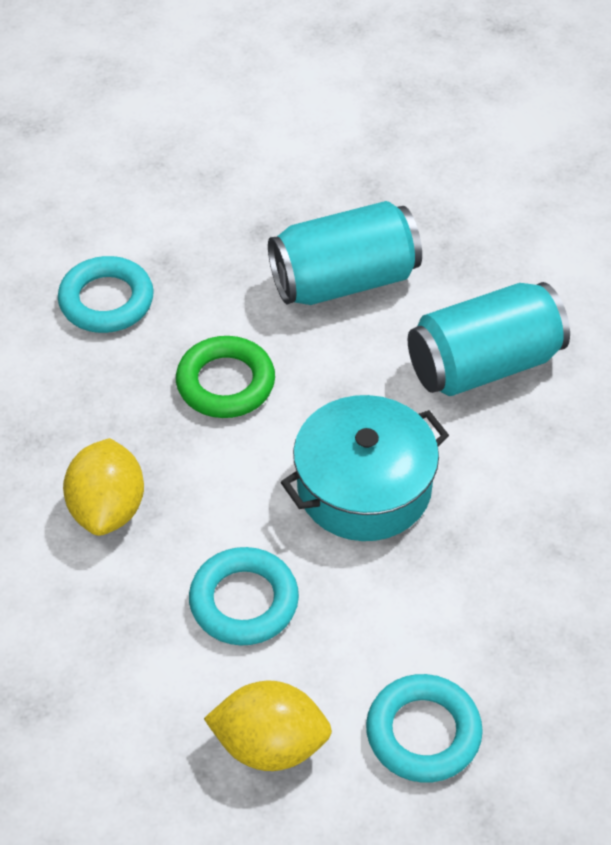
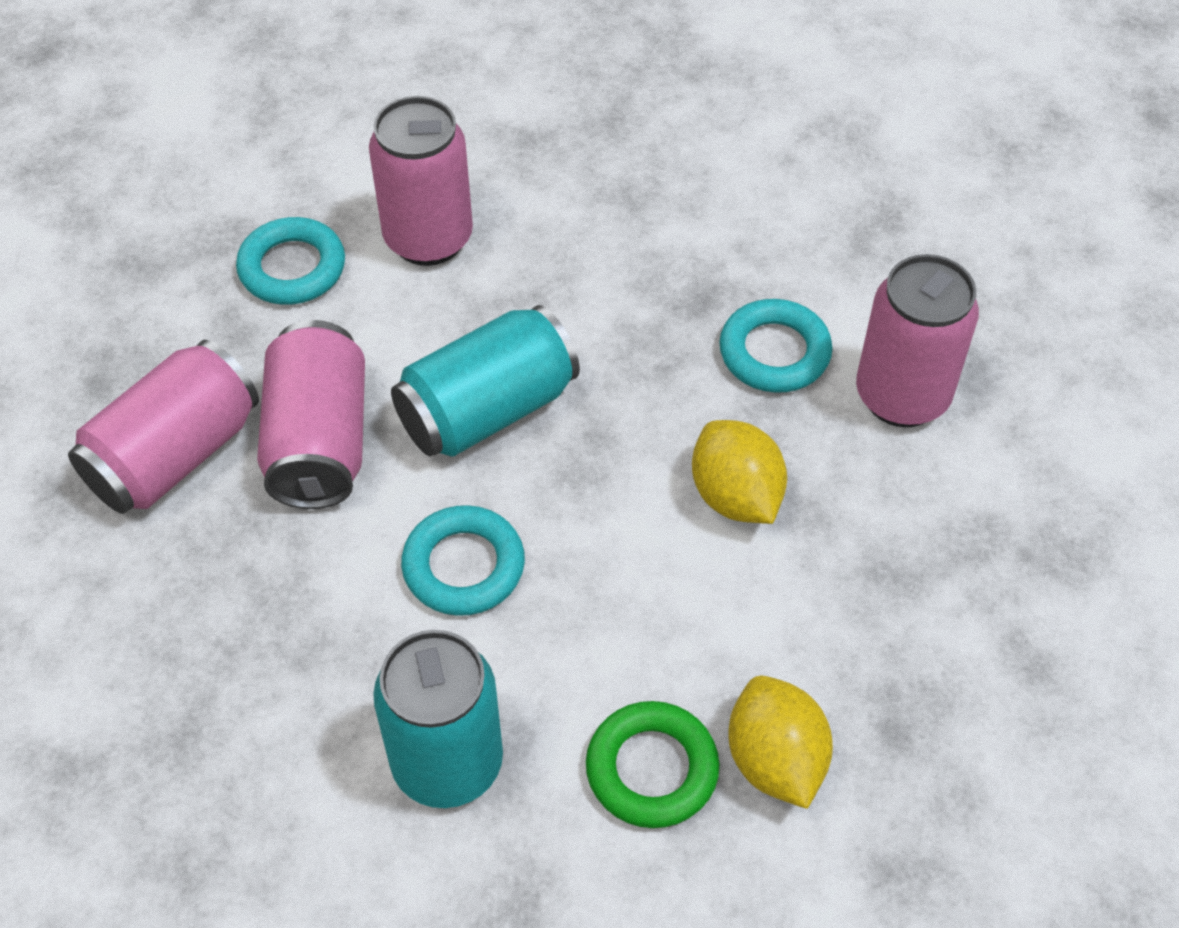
pink can: none = 0 -> [68,340,259,514] [257,320,365,509] [369,96,473,266] [856,254,979,427] = 4
turquoise pot: [281,395,449,541] = 1 -> none = 0

